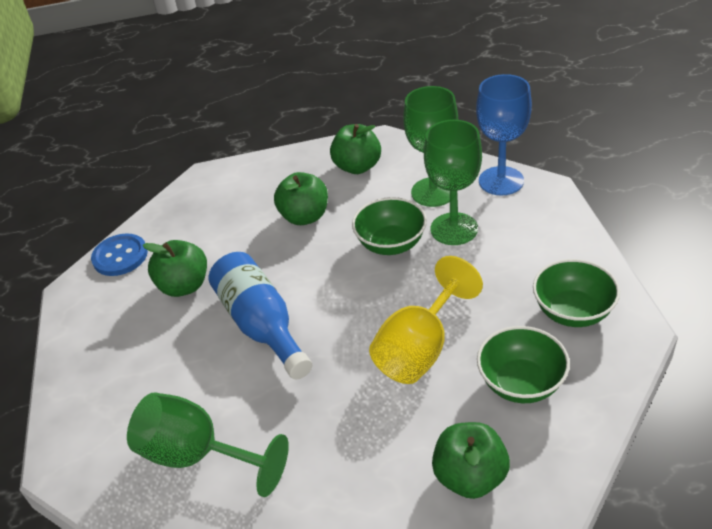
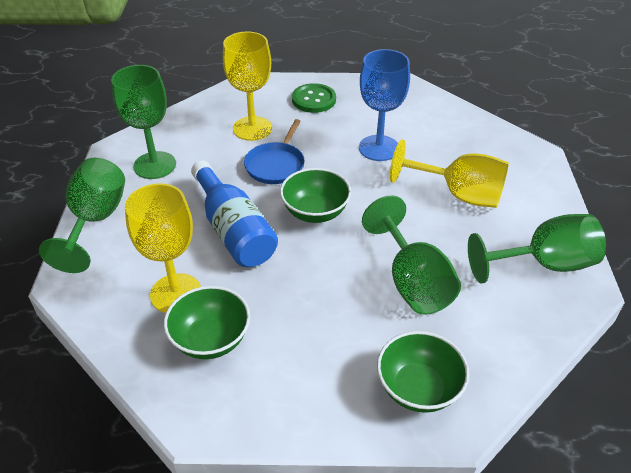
blue button: [91,234,148,276] = 1 -> none = 0
blue pan: none = 0 -> [244,119,305,184] = 1
green apple: [143,240,207,297] [274,172,328,225] [330,124,381,174] [432,422,510,499] = 4 -> none = 0
green button: none = 0 -> [292,83,336,113] = 1
green goblet: [127,393,289,497] [403,86,458,207] [424,120,482,245] = 3 -> [39,158,125,273] [111,65,176,179] [362,196,461,315] [468,214,606,283] = 4
yellow goblet: [369,256,483,384] = 1 -> [125,183,201,313] [223,32,272,141] [390,139,509,208] = 3

